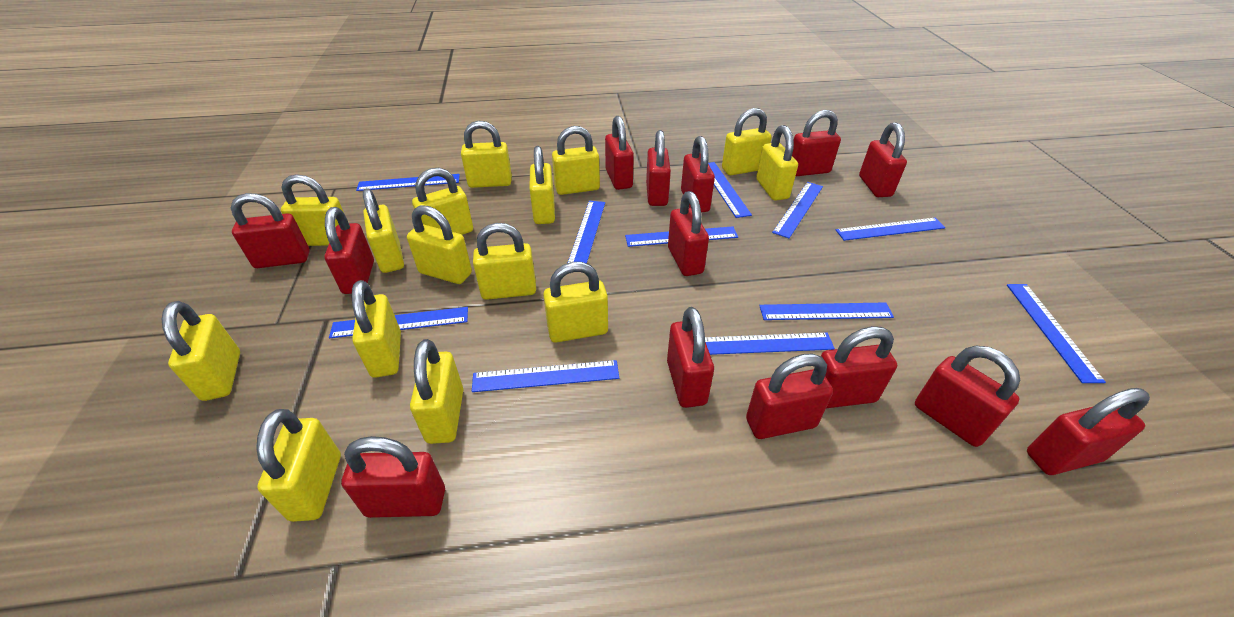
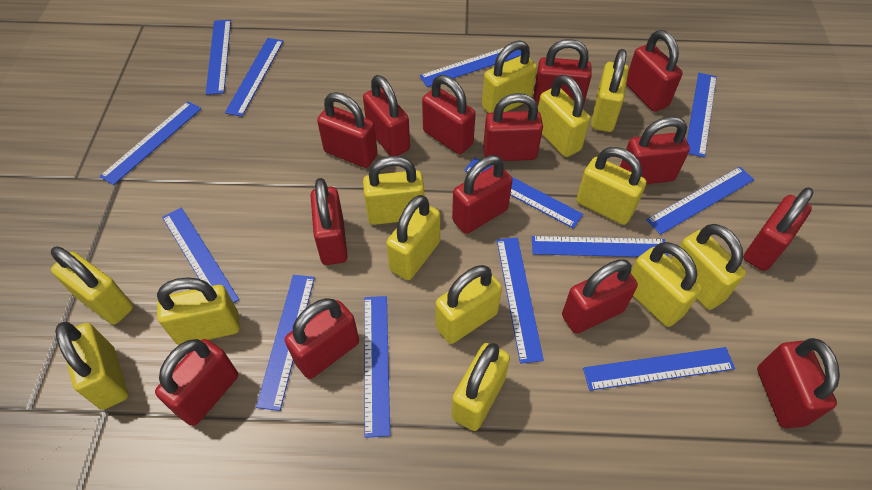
blue ruler: [329,307,468,338] [356,174,460,191] [472,360,619,392] [568,201,605,264] [625,226,738,247] [705,333,835,355] [708,162,752,218] [759,302,894,320] [772,182,823,238] [836,218,946,241] [1007,284,1106,383] = 11 -> [99,101,201,185] [162,207,239,303] [206,20,231,95] [225,38,284,116] [256,275,315,411] [364,296,390,438] [420,48,521,87] [464,158,583,228] [497,238,544,363] [532,236,668,257] [583,347,735,391] [647,167,754,235] [687,73,717,158] = 13
yellow padlock: [162,301,240,401] [256,409,341,522] [281,174,344,246] [352,280,401,378] [363,188,404,273] [407,205,472,284] [410,339,463,444] [412,168,473,235] [461,121,512,188] [473,223,536,300] [529,146,555,224] [543,262,608,343] [552,126,600,195] [722,108,772,175] [756,125,798,201] = 15 -> [51,246,133,325] [55,322,128,410] [157,277,240,345] [363,156,424,225] [386,195,440,280] [435,265,502,344] [452,343,510,431] [482,40,537,113] [538,75,590,157] [576,147,646,225] [591,49,629,132] [631,242,702,327] [672,224,746,310] = 13

